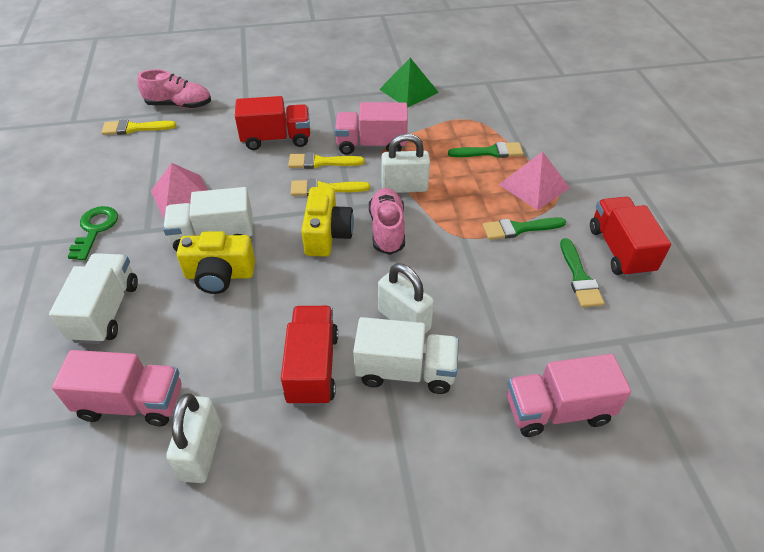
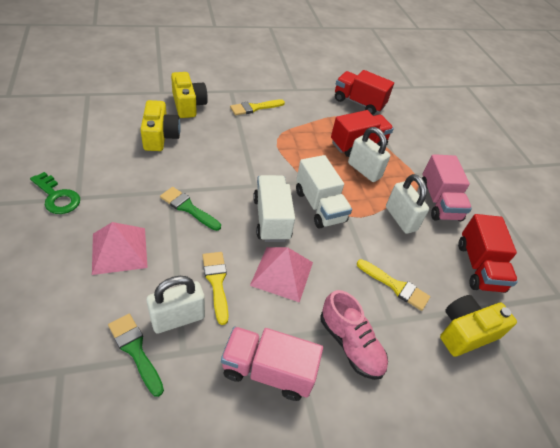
green brush: [448,142,523,158] [483,217,566,240] [560,238,605,307] = 3 -> [108,314,164,397] [160,187,221,231] = 2
green pyramid: [379,58,439,108] = 1 -> none = 0
pink shoe: [137,69,211,109] [369,188,405,255] = 2 -> [321,290,388,380] = 1
pink truck: [52,350,181,426] [335,102,408,155] [507,354,631,437] = 3 -> [221,326,323,401] [422,154,472,221] = 2
white truck: [49,253,138,344] [163,187,253,251] [353,317,459,394] = 3 -> [253,175,295,242] [296,155,352,229] = 2
yellow camera: [177,231,255,294] [301,187,354,257] = 2 -> [140,100,181,151] [171,72,208,118] [440,295,517,357] = 3

